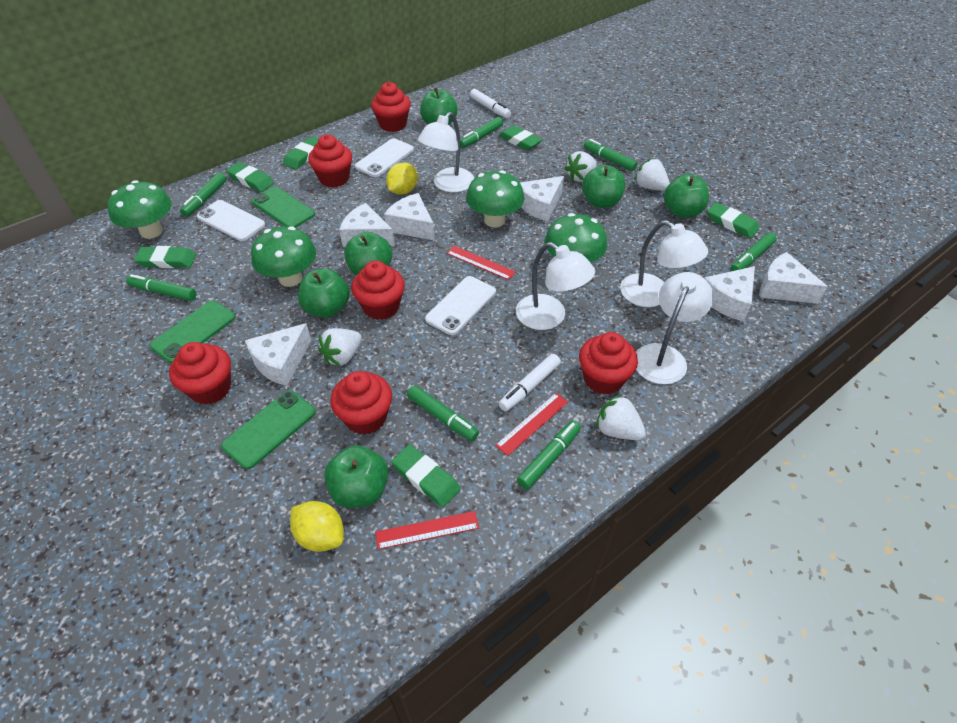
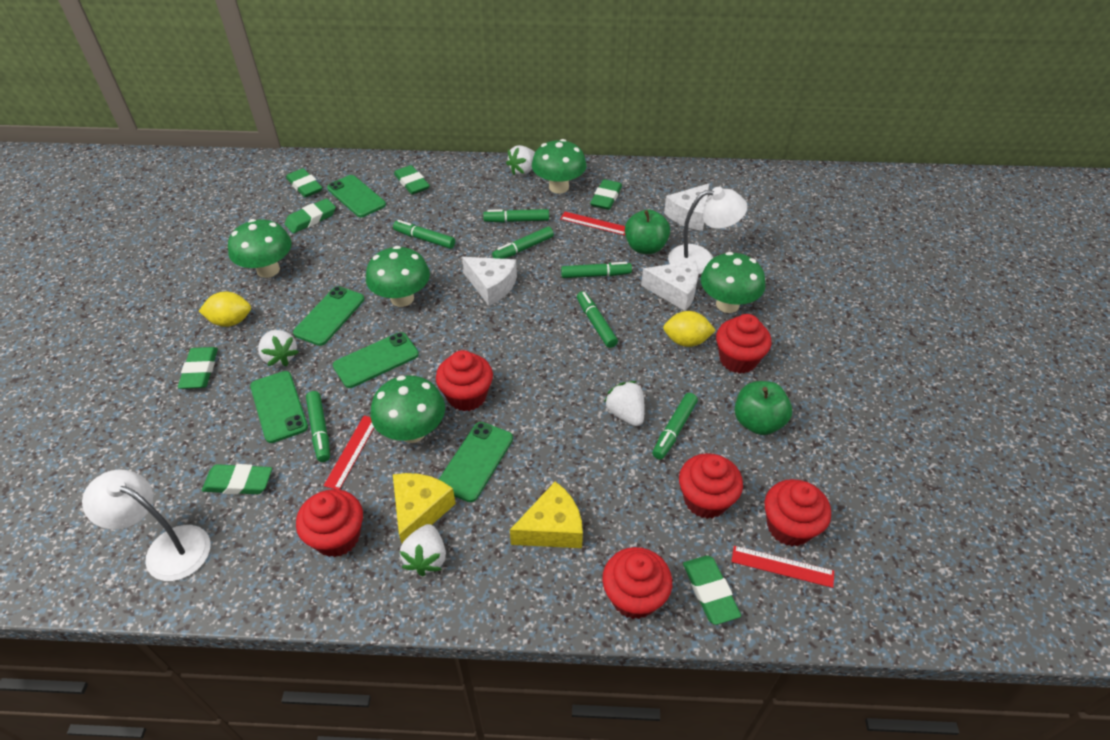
green apple: [298,269,350,318] [324,446,389,508] [344,232,393,275] [420,88,458,125] [582,165,626,208] [664,174,709,218] = 6 -> [625,209,670,254] [735,381,792,435] = 2
green eraser: [134,246,196,268] [226,162,274,192] [283,137,318,169] [391,445,460,507] [499,125,542,150] [707,202,759,238] = 6 -> [178,347,218,389] [202,464,272,495] [285,198,336,233] [286,168,323,197] [394,165,430,194] [590,179,622,210] [683,556,741,625] = 7
green mushroom: [107,180,172,239] [251,226,316,287] [466,170,525,227] [545,213,607,262] = 4 -> [228,219,292,278] [366,246,430,307] [371,375,445,443] [532,139,586,194] [701,252,765,313] = 5
green phone: [150,301,235,363] [221,391,316,469] [251,187,315,228] = 3 -> [250,371,308,443] [293,286,364,346] [327,175,386,217] [333,332,419,388] [438,422,513,502] = 5
white cheese: [245,323,311,386] [339,203,395,247] [384,193,435,241] [520,176,564,222] [704,266,755,322] [760,252,828,304] = 6 -> [462,257,517,306] [641,261,699,311] [664,184,709,231] = 3
white lamp: [418,112,474,192] [516,242,595,330] [620,220,708,307] [636,272,714,385] = 4 -> [82,470,210,581] [668,187,748,274] = 2
white marker: [470,89,511,118] [499,354,561,412] = 2 -> none = 0
white phone: [197,200,265,241] [355,138,414,177] [425,276,496,335] = 3 -> none = 0
yellow cheese: none = 0 -> [393,473,456,544] [510,481,583,548] = 2

